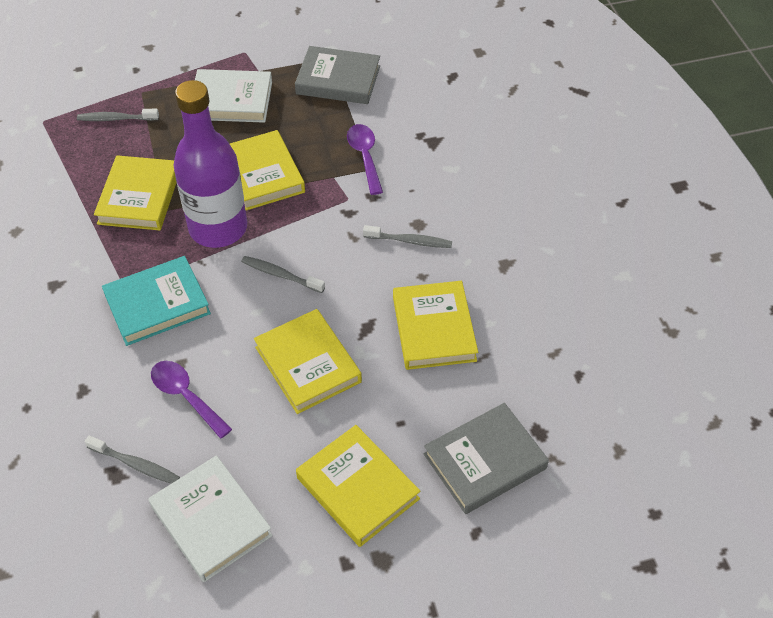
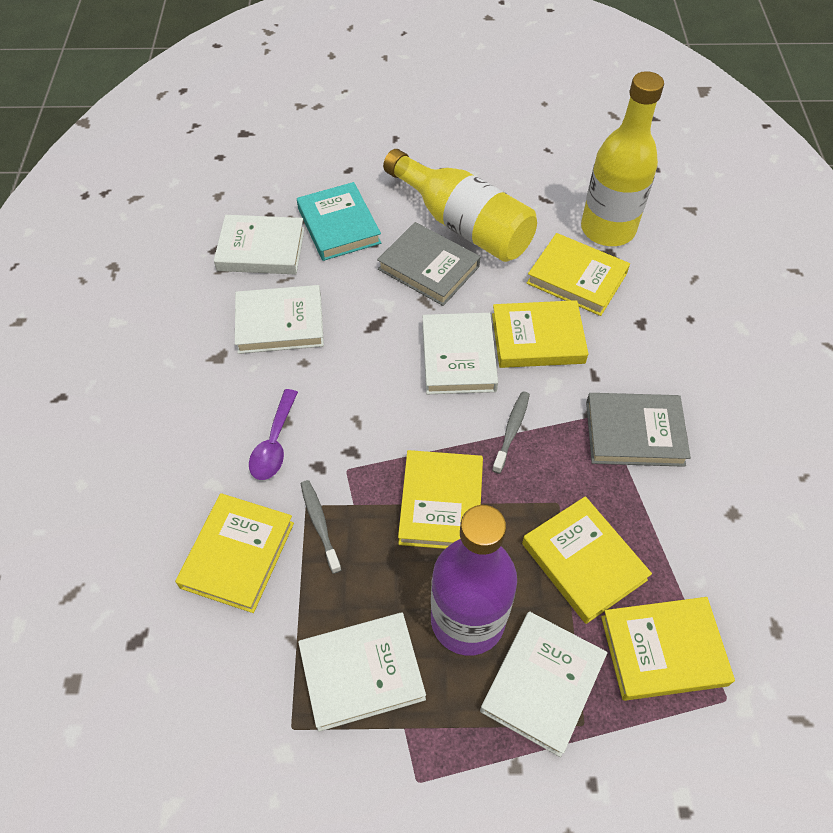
grey toothbrush: [77,109,159,121] [85,435,180,484] [241,256,325,293] [363,225,452,248] = 4 -> [301,480,342,574] [492,391,530,474] = 2
purple spoon: [151,361,232,439] [347,124,383,195] = 2 -> [249,389,298,480] = 1
white book: [149,455,273,582] [195,69,272,123] = 2 -> [214,215,305,274] [235,285,324,354] [298,612,426,732] [422,313,498,394] [480,611,607,757] = 5
yellow book: [94,155,176,230] [230,130,305,210] [254,309,362,414] [296,425,420,547] [393,281,478,370] = 5 -> [175,493,294,613] [398,450,483,549] [492,300,588,368] [522,496,652,624] [527,233,630,316] [601,597,735,701] = 6
yellow bottle: none = 0 -> [383,149,537,262] [581,71,664,246] = 2

